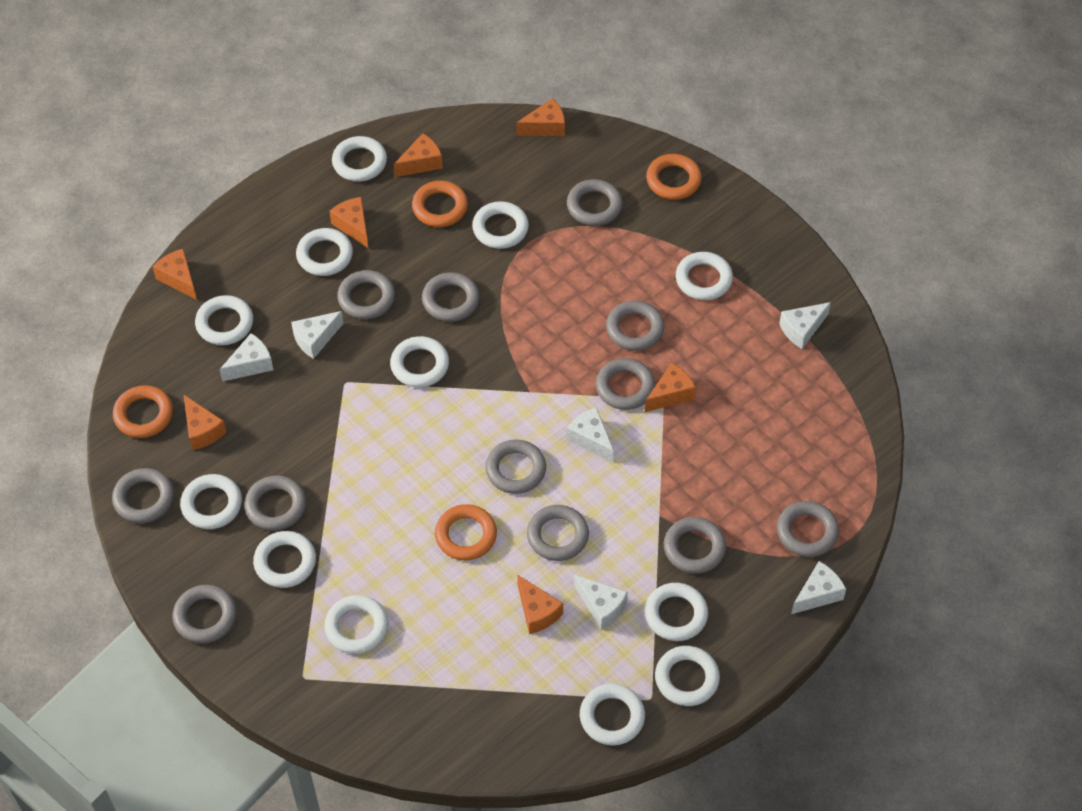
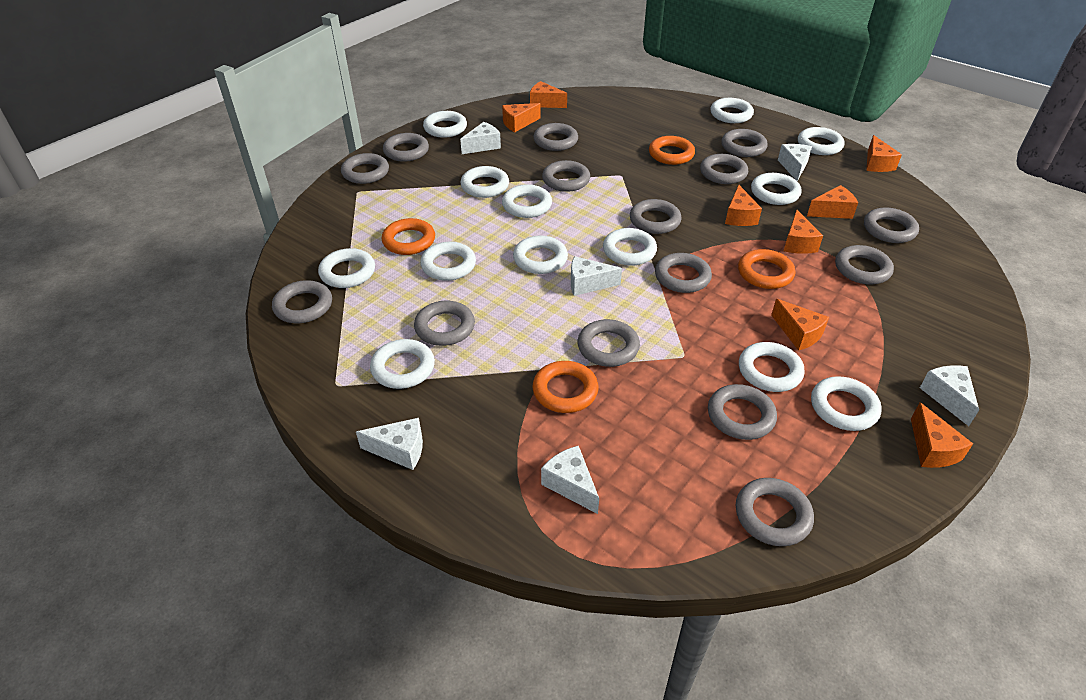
grey ring: [112,468,174,523] [173,585,236,643] [244,475,306,531] [337,270,395,319] [422,272,479,322] [485,440,546,494] [527,505,589,561] [567,179,623,226] [596,358,655,410] [606,301,664,351] [664,517,726,574] [777,501,839,557] = 12 -> [272,280,332,323] [341,153,389,184] [383,133,429,162] [414,301,475,346] [533,123,578,151] [542,160,590,192] [578,319,640,367] [630,199,682,234] [655,253,712,293] [700,154,748,184] [708,384,777,440] [721,129,768,157] [736,478,814,546] [835,245,894,284] [864,207,919,243] = 15
orange cheese: [153,249,197,300] [183,394,227,450] [329,197,369,249] [394,133,443,177] [516,98,565,136] [517,574,563,634] [645,363,696,412] = 7 -> [502,103,541,132] [530,81,567,108] [725,185,762,226] [771,299,829,351] [784,210,823,254] [807,185,858,219] [866,135,902,172] [911,402,973,468] = 8
white ring: [180,474,242,529] [195,295,253,345] [253,531,316,588] [296,228,353,276] [324,595,388,654] [332,136,387,182] [390,336,449,387] [472,201,529,249] [580,684,645,745] [645,583,708,641] [655,646,720,706] [676,252,733,300] = 12 -> [318,248,375,288] [370,339,435,389] [420,242,476,281] [423,111,467,138] [461,166,509,198] [502,184,552,218] [513,236,568,274] [603,228,657,266] [710,98,754,123] [739,342,805,392] [751,173,802,205] [798,127,845,155] [811,376,881,431] = 13

